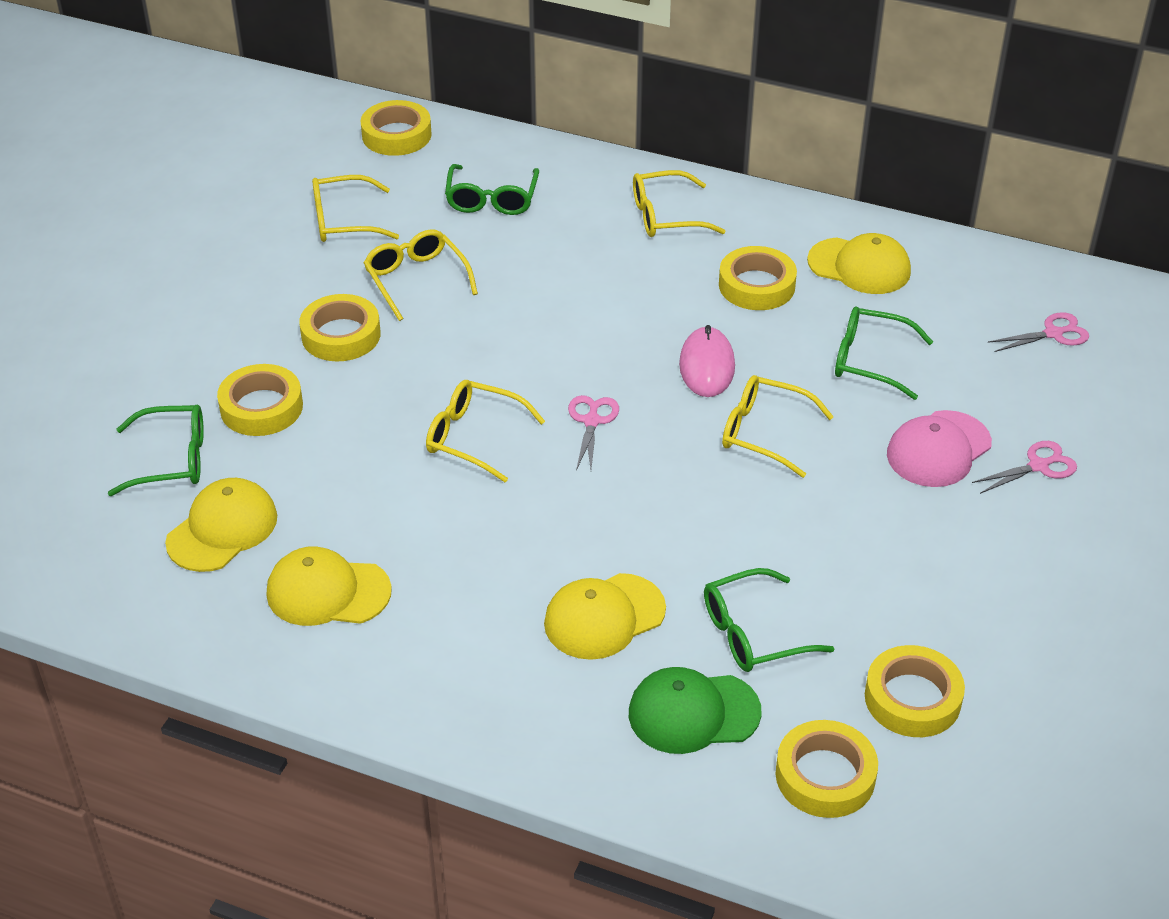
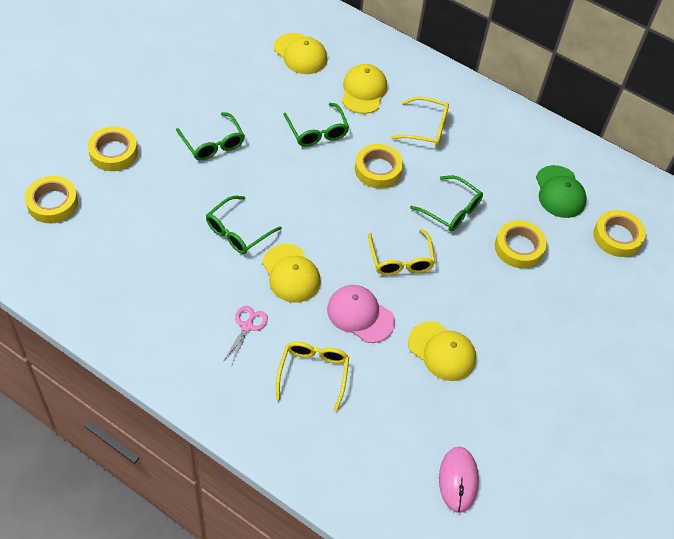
pink scissors: [568,395,619,470] [972,441,1077,494] [988,312,1089,352] = 3 -> [223,306,268,366] = 1
yellow glasses: [312,175,399,242] [364,229,478,321] [426,380,545,483] [633,170,726,237] [722,375,834,478] = 5 -> [276,342,349,412] [368,229,435,275] [391,97,449,146] = 3
yellow tape: [217,364,303,436] [299,294,381,361] [360,100,432,156] [719,246,797,310] [776,720,878,818] [865,645,965,737] = 6 -> [25,176,78,223] [88,126,138,171] [355,144,403,188] [495,220,547,268] [593,210,646,257] = 5

